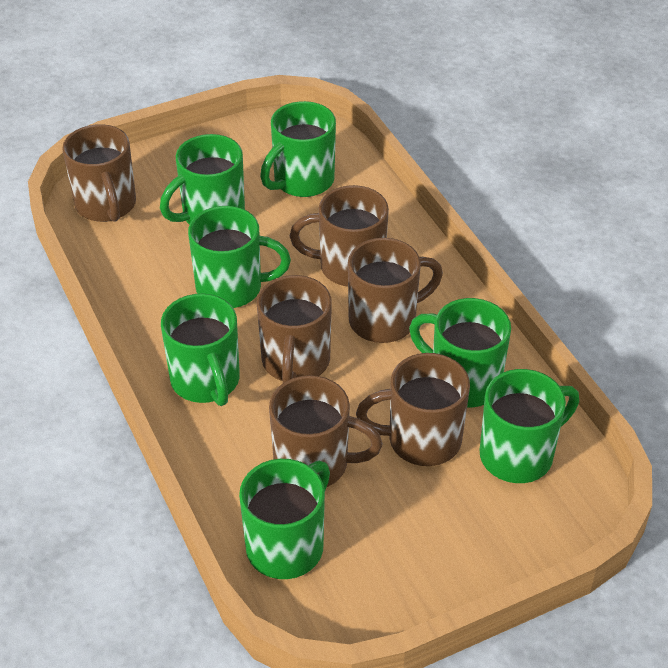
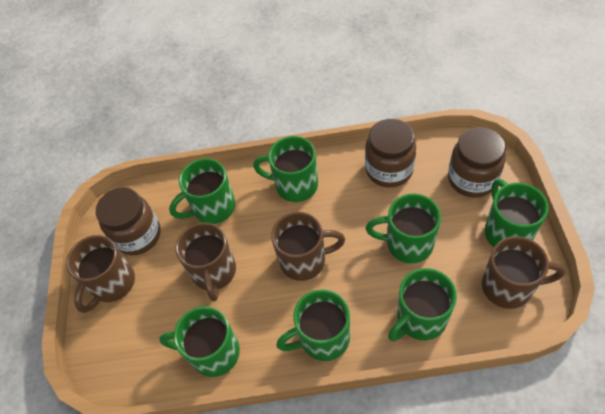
brown jar: none = 0 -> [96,188,161,255] [365,119,416,188] [448,127,506,198] = 3
brown mug: [62,124,136,222] [257,275,332,383] [269,375,382,487] [290,185,389,286] [348,238,443,343] [356,353,470,466] = 6 -> [66,235,135,313] [175,222,236,301] [271,212,345,281] [482,236,565,309] = 4

